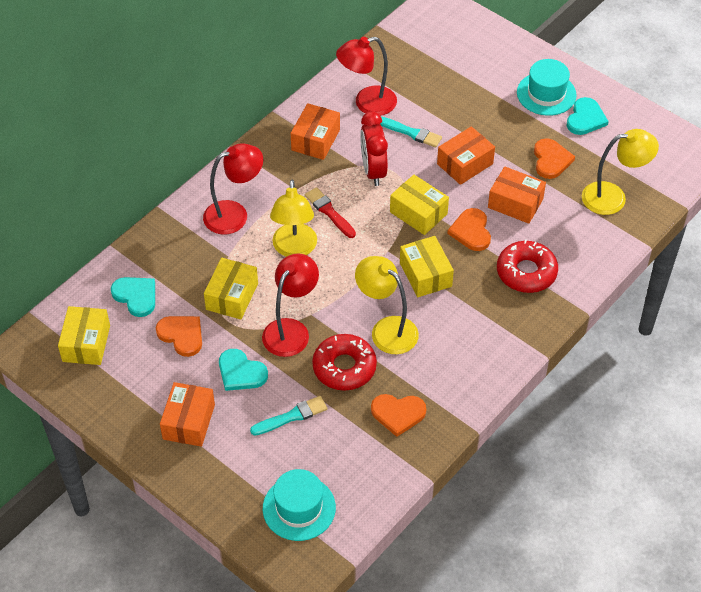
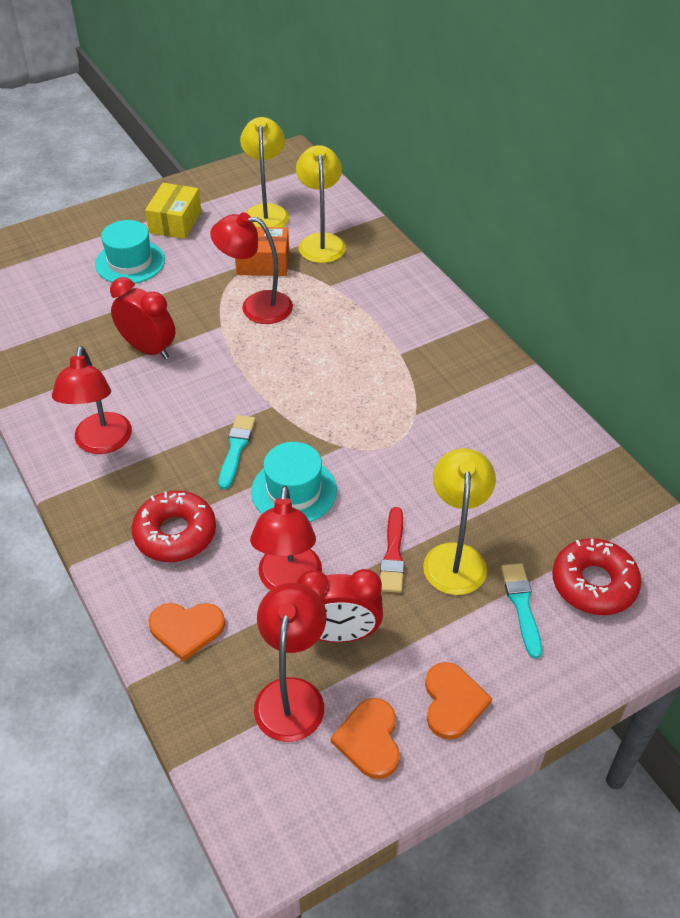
orange box: [160,382,215,447] [291,103,340,160] [437,126,495,185] [488,167,546,224] = 4 -> [235,227,289,276] = 1
orange heart: [156,316,202,357] [371,394,426,437] [447,208,491,251] [534,138,575,179] = 4 -> [148,603,225,662] [331,698,400,779] [425,662,492,740] = 3
red clock: [360,111,388,186] = 1 -> [110,277,175,360] [297,569,383,642] = 2
red lamp: [203,143,263,234] [262,253,319,357] [336,37,397,116] = 3 -> [52,346,132,454] [210,212,293,324] [250,486,322,590] [254,583,326,742] = 4
turquoise heart: [111,277,155,317] [219,349,268,391] [566,97,609,135] = 3 -> none = 0
yellow box: [58,306,110,365] [204,258,258,319] [390,175,449,235] [400,236,454,297] = 4 -> [145,183,201,239] = 1

